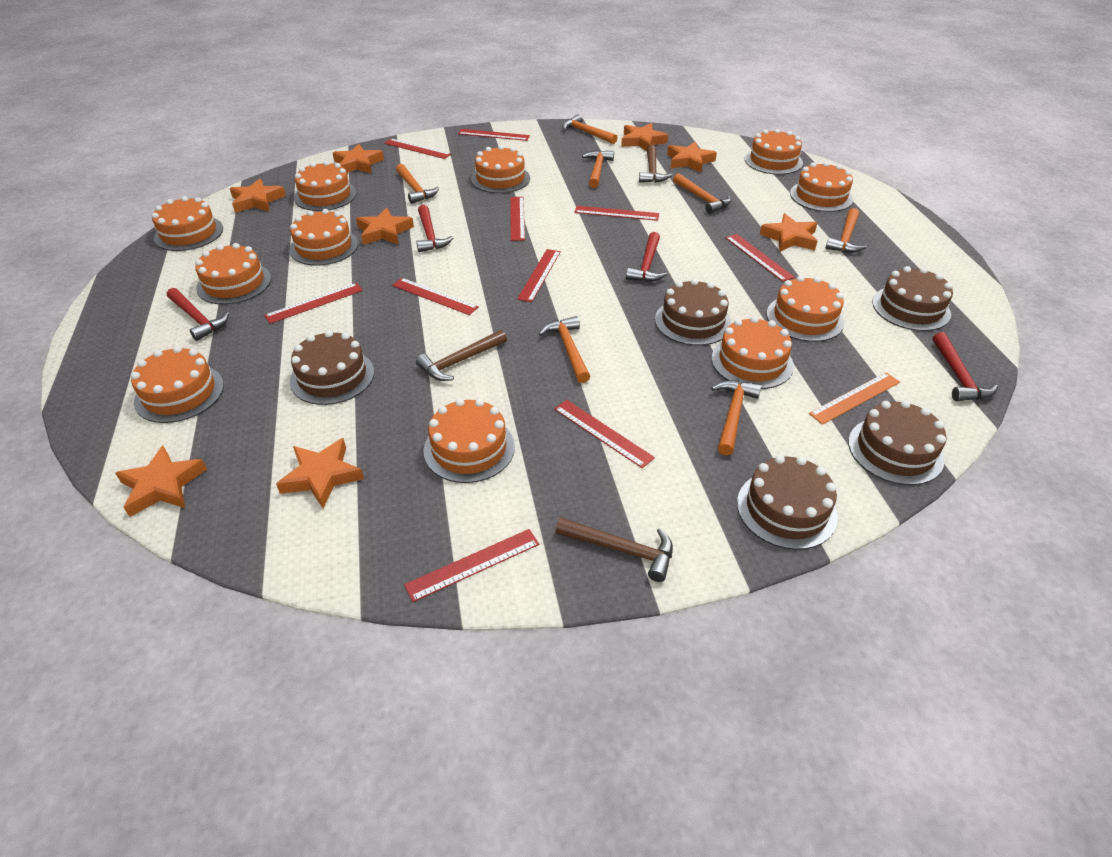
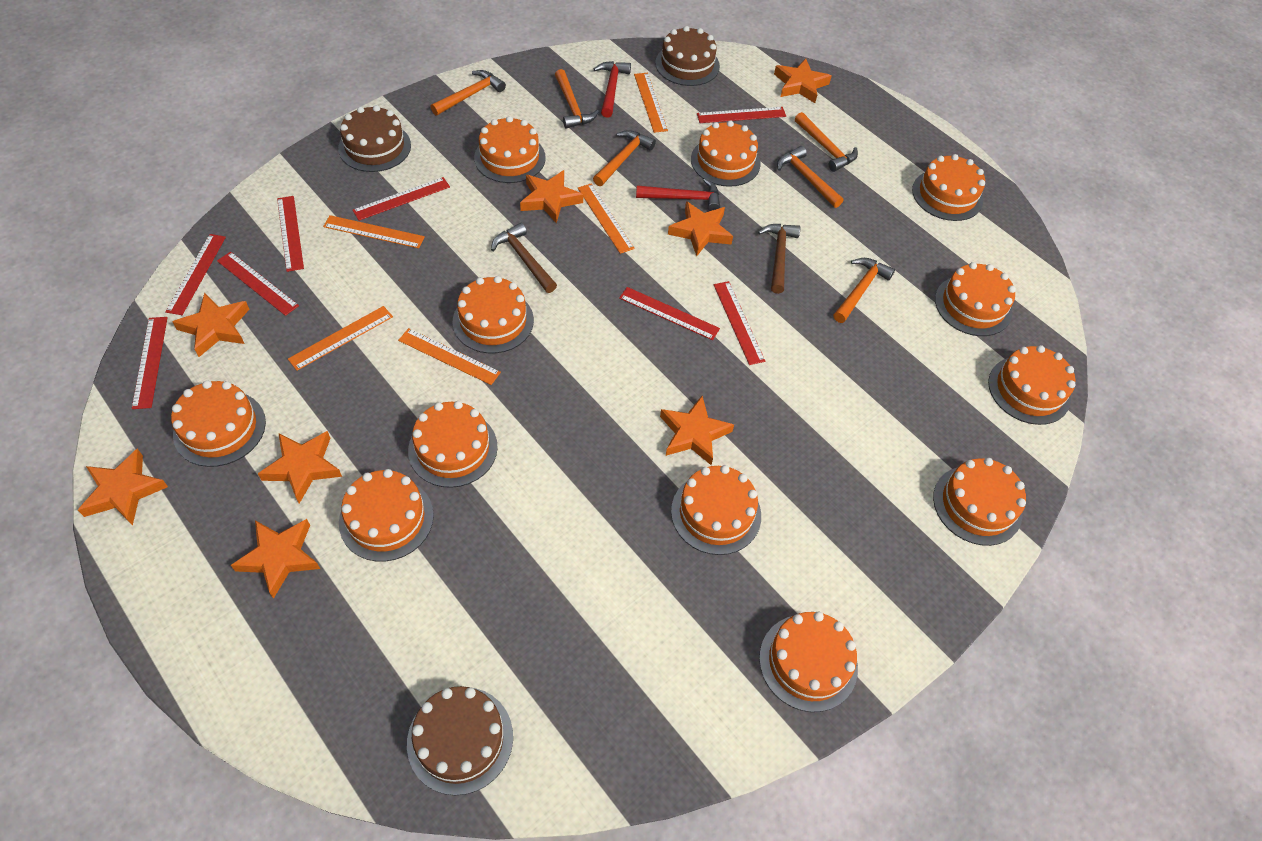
brown cake: [290,330,374,405] [655,279,732,346] [737,455,838,550] [848,400,946,485] [872,266,953,331] = 5 -> [338,105,411,172] [407,686,513,795] [655,26,720,86] = 3
brown hammer: [416,330,507,381] [555,517,673,582] [639,145,672,183] = 3 -> [491,223,557,293] [758,224,801,294] = 2
orange cake: [131,346,224,423] [152,196,223,251] [195,243,271,305] [289,209,358,266] [294,161,357,211] [423,398,515,483] [471,145,530,193] [712,316,794,389] [745,129,803,175] [767,276,844,342] [790,162,853,212] = 11 -> [171,380,266,467] [339,469,434,562] [408,401,498,488] [453,276,534,353] [474,116,546,183] [671,465,761,555] [691,121,761,187] [759,612,858,712] [912,154,985,221] [933,458,1026,546] [935,262,1016,336] [988,345,1076,425] = 12
orange hammer: [396,164,439,204] [539,316,591,383] [562,114,617,144] [582,150,614,188] [673,173,731,214] [711,380,761,455] [825,208,867,253] = 7 -> [430,70,506,115] [555,69,599,128] [593,130,656,186] [777,146,843,208] [795,112,858,172] [833,258,895,323] = 6
orange ruler: [809,372,900,425] = 1 -> [288,306,393,371] [323,215,425,248] [398,328,501,385] [578,183,635,254] [634,73,668,133] = 5
red hammer: [167,288,229,341] [416,205,453,252] [626,232,667,282] [933,332,998,401] = 4 -> [594,61,631,118] [636,178,720,211] = 2
red ruler: [264,283,363,324] [384,138,451,159] [392,278,479,315] [404,529,539,602] [458,129,530,141] [510,197,525,241] [517,249,561,302] [554,400,655,468] [574,206,659,221] [725,234,795,282] = 10 -> [132,317,168,409] [165,234,226,315] [217,252,299,316] [277,196,304,272] [352,177,450,221] [619,287,720,340] [697,107,786,123] [714,281,765,365] = 8

